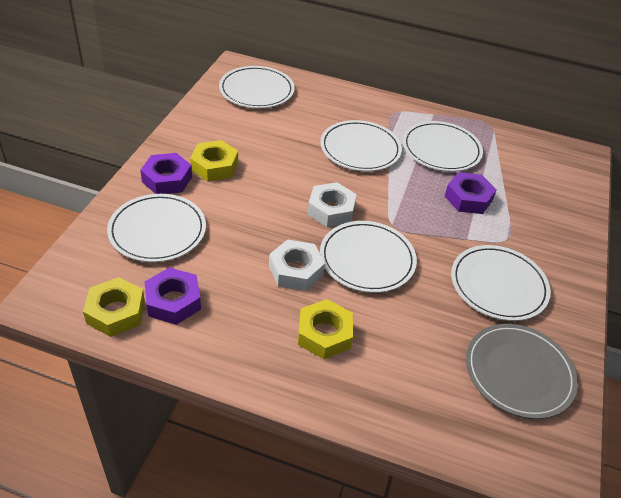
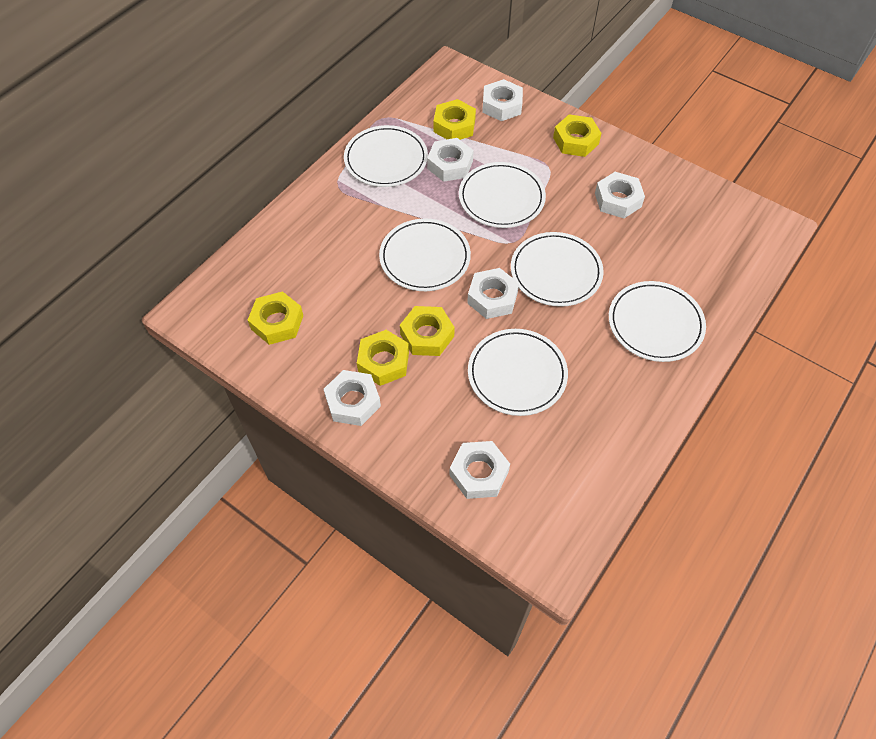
grey plate: [466,324,578,419] = 1 -> none = 0
purple nut: [140,153,192,194] [145,267,201,325] [445,172,497,214] = 3 -> none = 0
white nut: [269,239,325,291] [308,182,357,227] = 2 -> [324,370,381,426] [427,138,474,182] [449,441,510,499] [467,268,519,319] [482,79,523,121] [595,172,645,218] = 6
yellow nut: [83,277,145,337] [190,140,238,181] [298,299,353,359] = 3 -> [248,291,303,345] [357,330,409,386] [400,306,455,356] [433,99,476,140] [553,114,601,157] = 5

